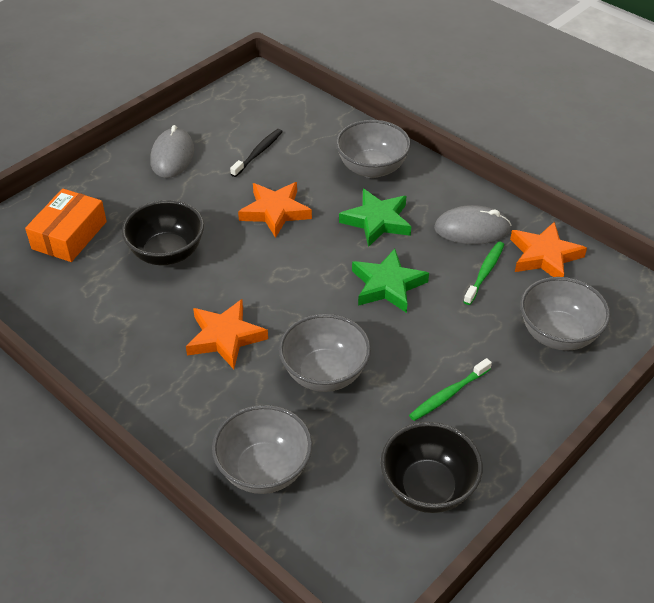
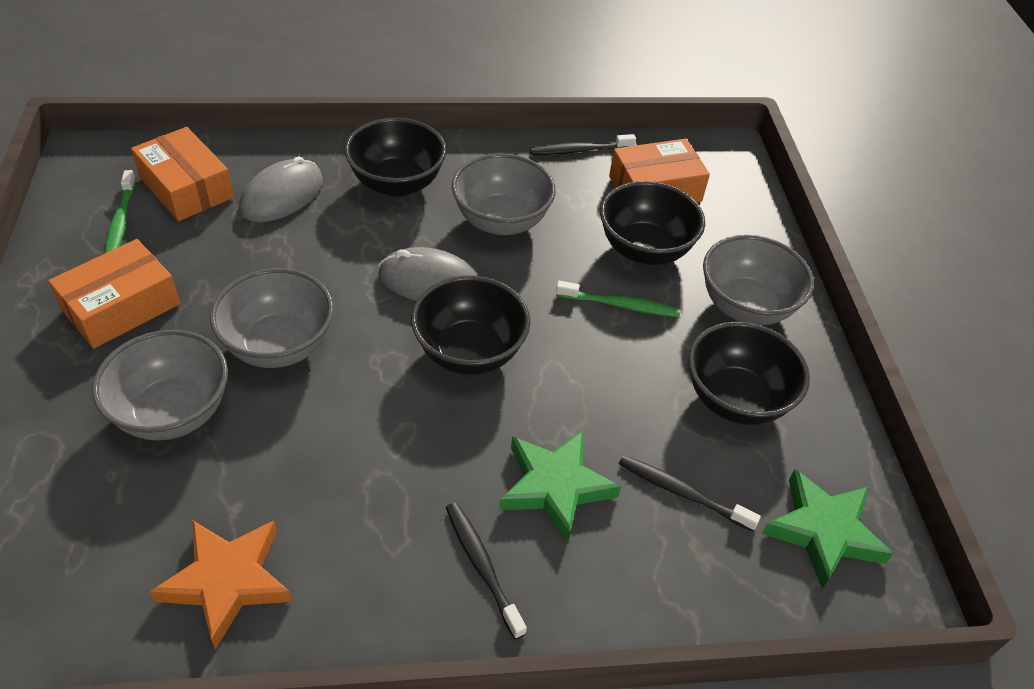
black bowl: [122,200,204,265] [381,422,483,513] = 2 -> [344,118,447,197] [411,276,531,375] [600,181,705,265] [688,321,810,425] = 4
black toothbrush: [230,129,283,177] = 1 -> [446,502,527,640] [530,134,636,155] [619,455,761,532] = 3
orange box: [25,188,107,262] = 1 -> [48,239,180,349] [131,127,234,221] [609,139,710,202] = 3
orange star: [186,299,268,369] [238,182,312,238] [510,221,587,277] = 3 -> [150,520,292,649] = 1

